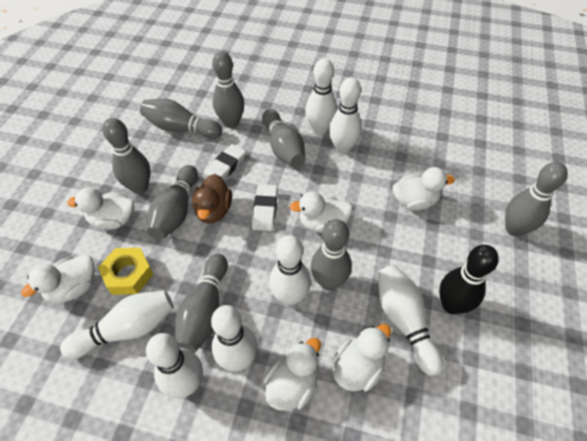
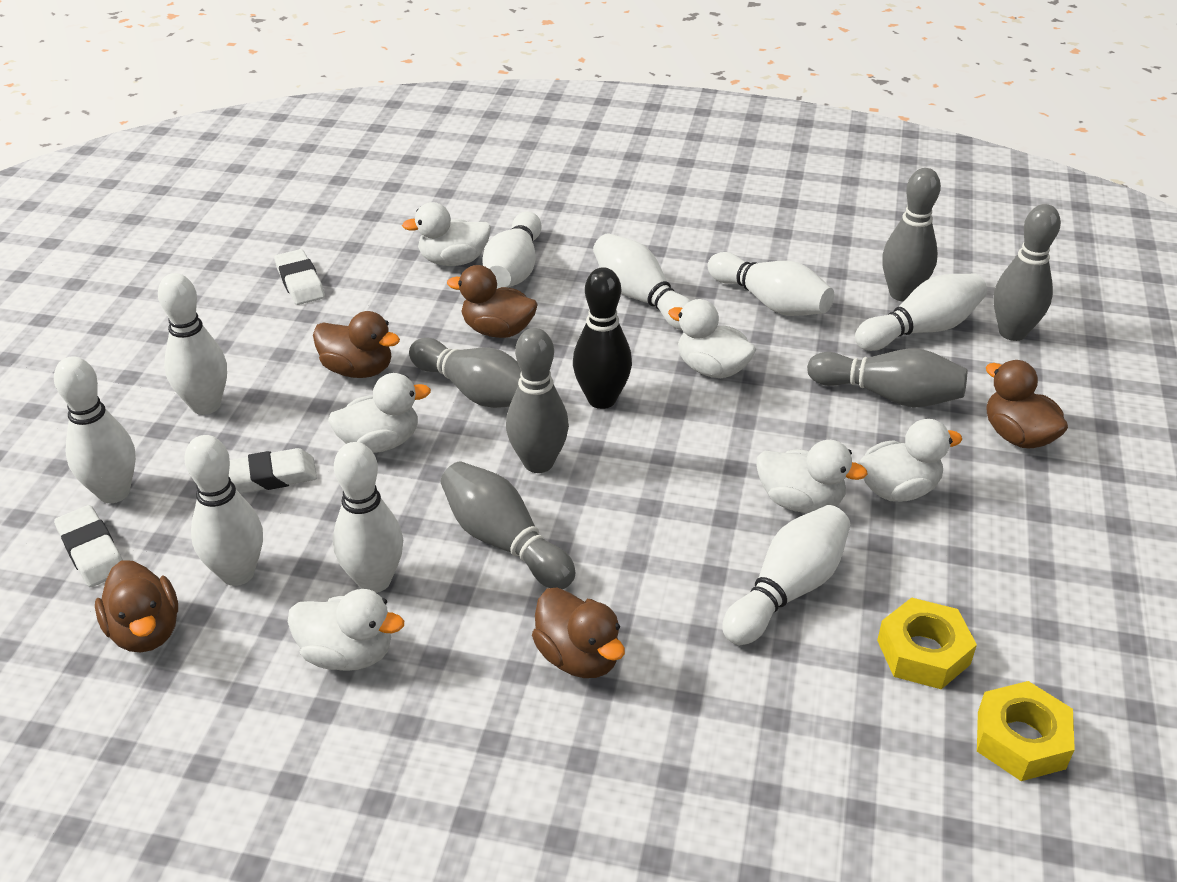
brown duck: [192,174,232,224] = 1 -> [95,560,178,653] [313,311,400,378] [447,265,538,338] [532,587,625,678] [986,360,1068,448] = 5
grey bowling pin: [103,118,151,194] [140,99,222,139] [147,165,198,240] [175,254,228,353] [212,51,244,128] [262,109,305,168] [311,219,352,290] [505,162,568,237] = 8 -> [409,338,521,408] [441,461,576,589] [506,328,569,473] [807,349,967,407] [882,168,941,302] [993,204,1061,341] = 6
white bowling pin: [60,291,174,359] [146,333,203,398] [211,305,258,371] [269,235,311,306] [305,58,337,135] [329,77,362,154] [378,265,444,376] = 7 -> [54,356,136,503] [158,273,227,415] [185,435,263,586] [333,442,403,593] [483,212,542,289] [593,233,691,330] [708,252,834,316] [722,505,850,645] [855,274,987,351] = 9
white eraser: [204,144,246,180] [252,184,278,231] = 2 -> [54,505,123,587] [229,448,317,494] [274,249,325,305] = 3
yellow nut: [98,248,153,295] = 1 -> [877,597,977,689] [977,681,1075,781] = 2

